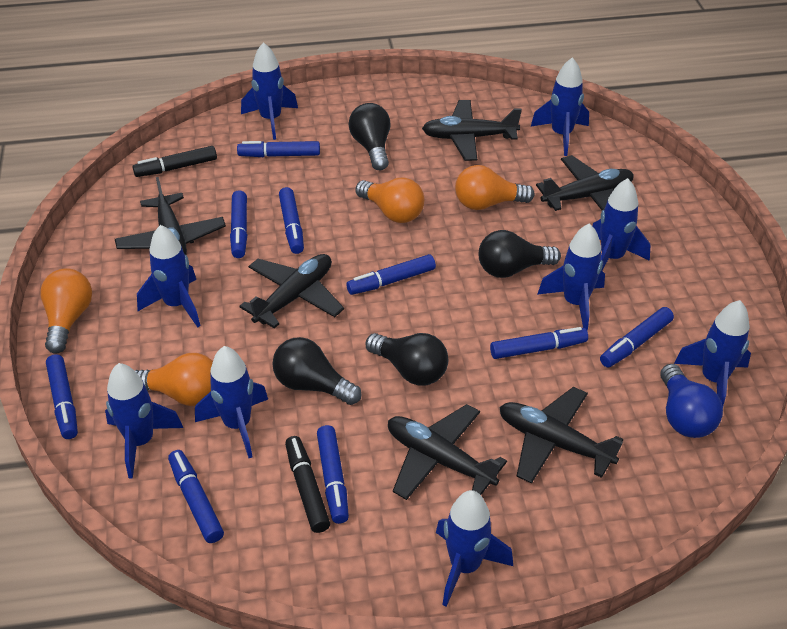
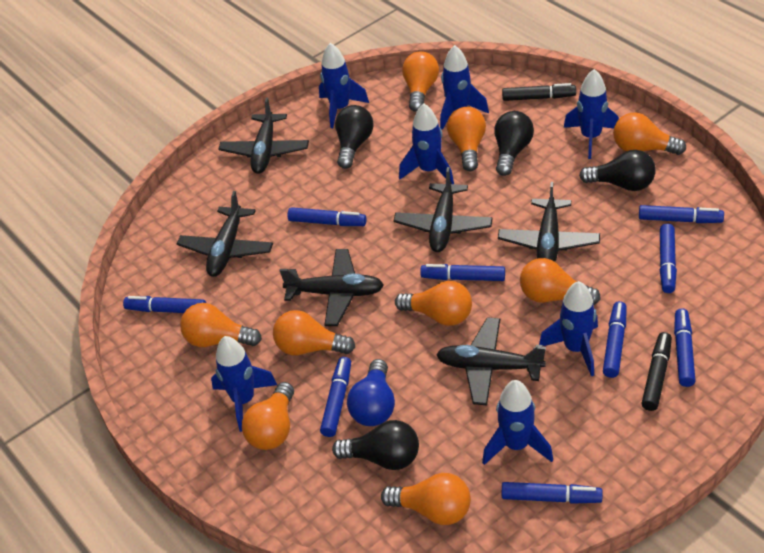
blue rocket: [105,363,183,479] [137,225,200,328] [195,346,268,458] [241,42,298,140] [436,490,513,607] [531,57,589,156] [537,223,605,332] [592,178,651,271] [674,300,751,407] = 9 -> [211,336,277,432] [319,43,369,128] [399,103,454,184] [440,45,489,130] [482,380,553,465] [539,281,598,376] [564,69,619,159] = 7
orange light bulb: [40,268,92,354] [135,353,213,406] [355,178,425,223] [455,165,534,210] = 4 -> [180,303,262,347] [242,382,294,450] [273,310,355,355] [381,473,471,525] [395,281,472,326] [402,51,439,112] [447,107,486,171] [520,258,601,305] [613,113,686,155] = 9

